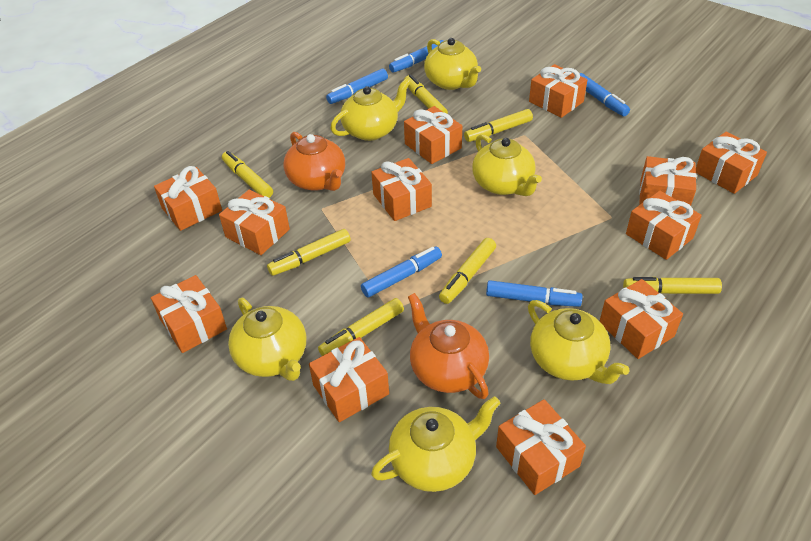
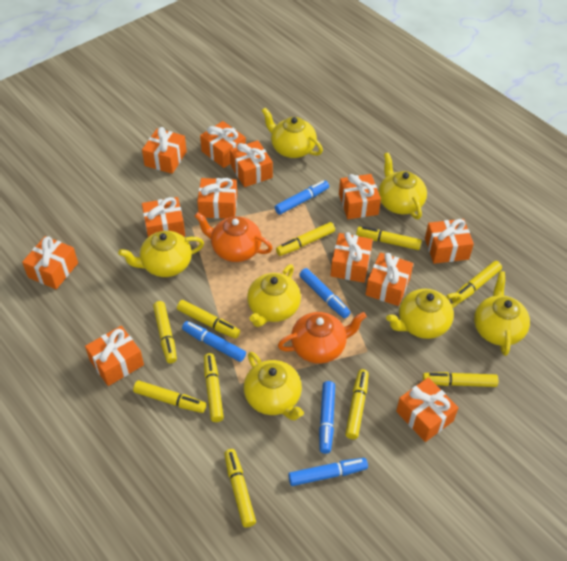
yellow marker: [222,151,273,198] [267,229,351,276] [318,298,404,356] [404,75,448,114] [439,238,496,304] [464,109,533,142] [623,277,722,294] = 7 -> [133,381,206,413] [153,301,177,363] [177,300,240,339] [204,353,224,422] [224,449,256,527] [276,222,335,256] [345,369,369,439] [356,226,422,250] [423,372,499,387] [451,261,502,303] = 10
yellow teapot: [228,298,306,381] [331,78,411,141] [371,396,500,492] [424,38,481,90] [472,134,542,196] [528,300,629,384] = 6 -> [118,231,204,277] [244,352,304,421] [247,264,301,327] [262,108,323,158] [378,152,427,219] [386,289,462,339] [474,271,530,356] = 7

